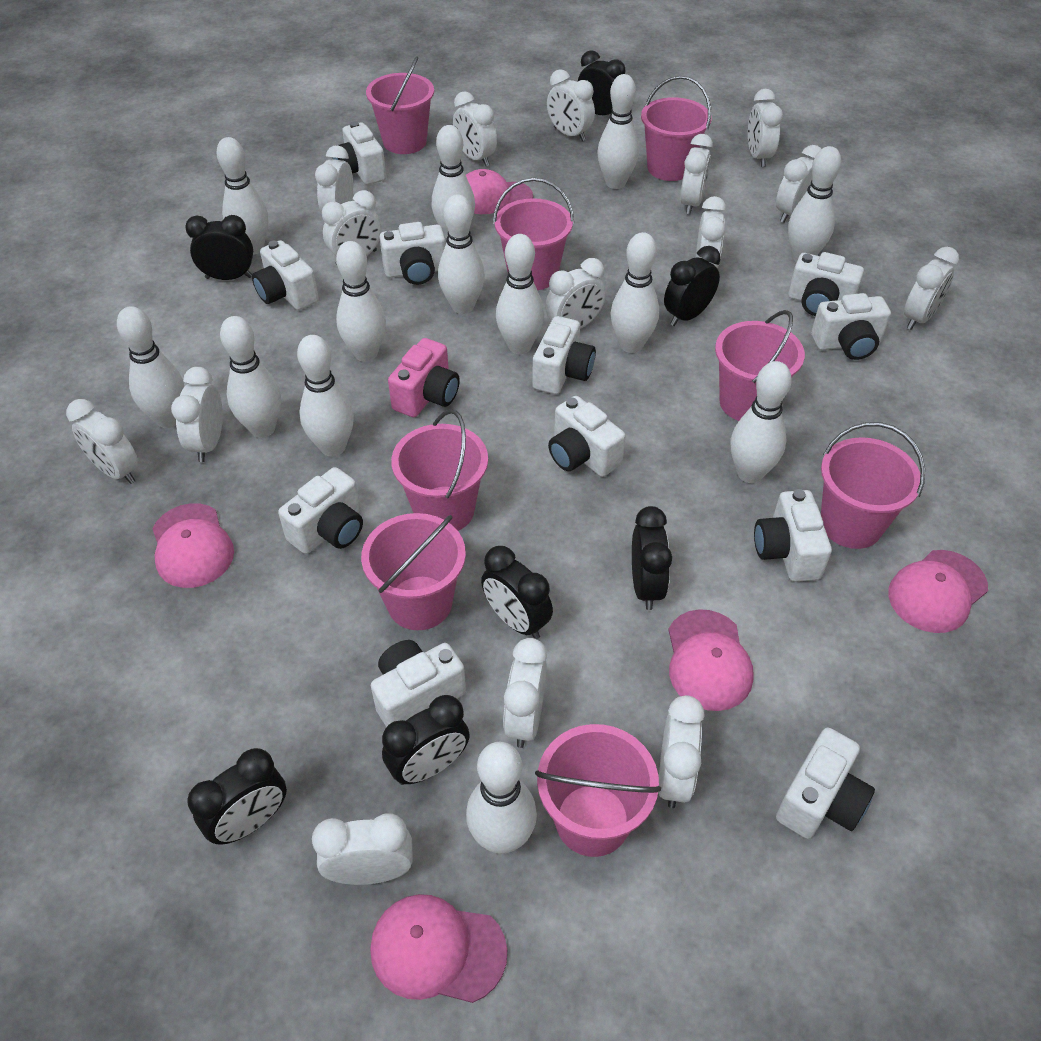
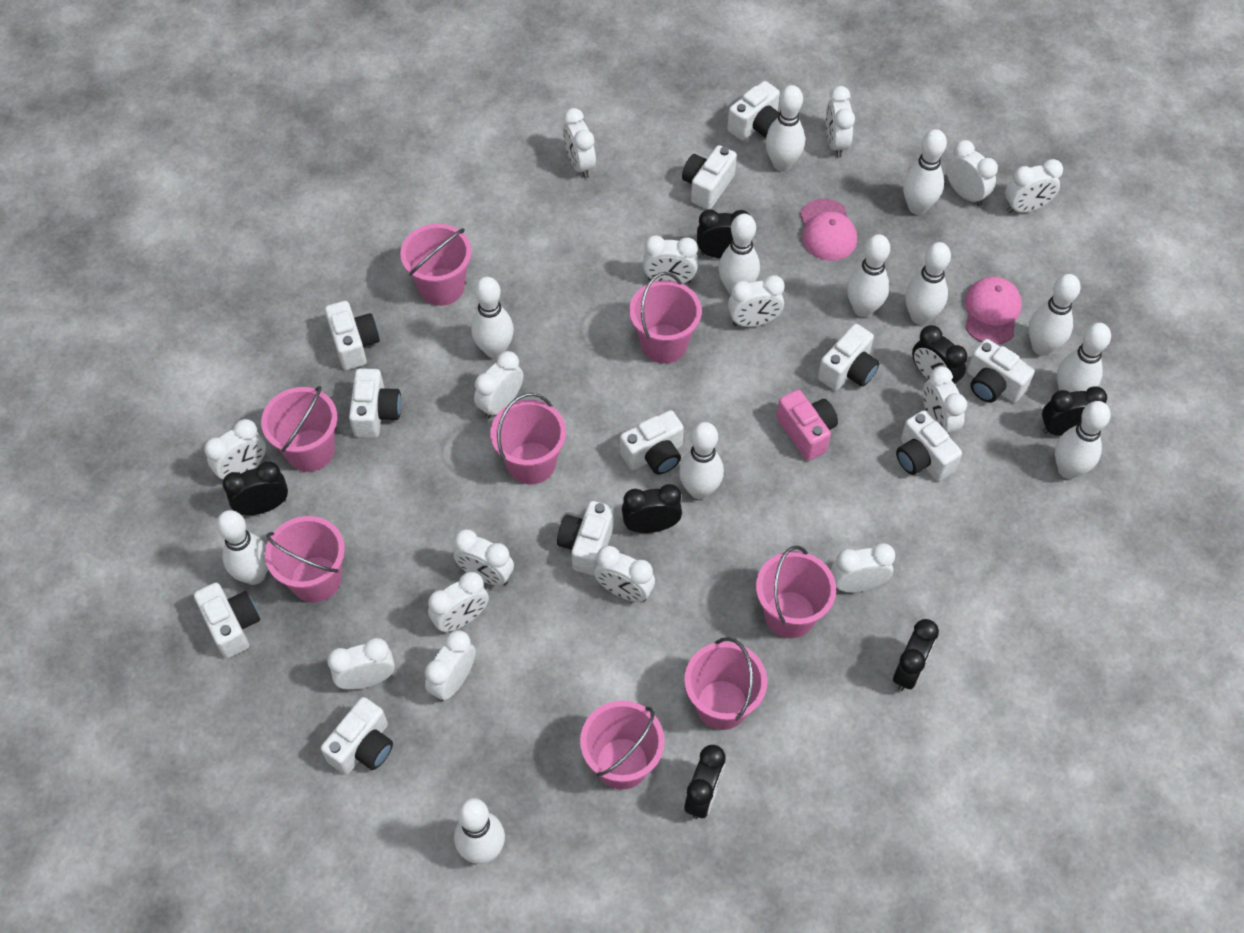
pink cap: [152,503,234,588] [370,894,507,1003] [466,169,533,214] [668,609,754,711] [888,550,988,633] = 5 -> [800,199,857,261] [965,277,1022,345] = 2
white bowling pin: [117,306,184,428] [216,137,268,255] [220,316,281,438] [297,335,354,457] [336,241,386,362] [432,125,475,239] [438,194,485,314] [466,742,537,854] [496,234,544,354] [597,74,639,189] [610,232,659,353] [731,361,792,483] [788,146,842,262] = 13 -> [216,510,268,585] [454,798,505,864] [471,277,514,358] [679,422,724,499] [718,214,760,295] [766,85,805,171] [847,234,890,317] [903,129,947,215] [905,242,951,325] [1029,274,1081,356] [1055,401,1111,479] [1057,323,1111,392] = 12

